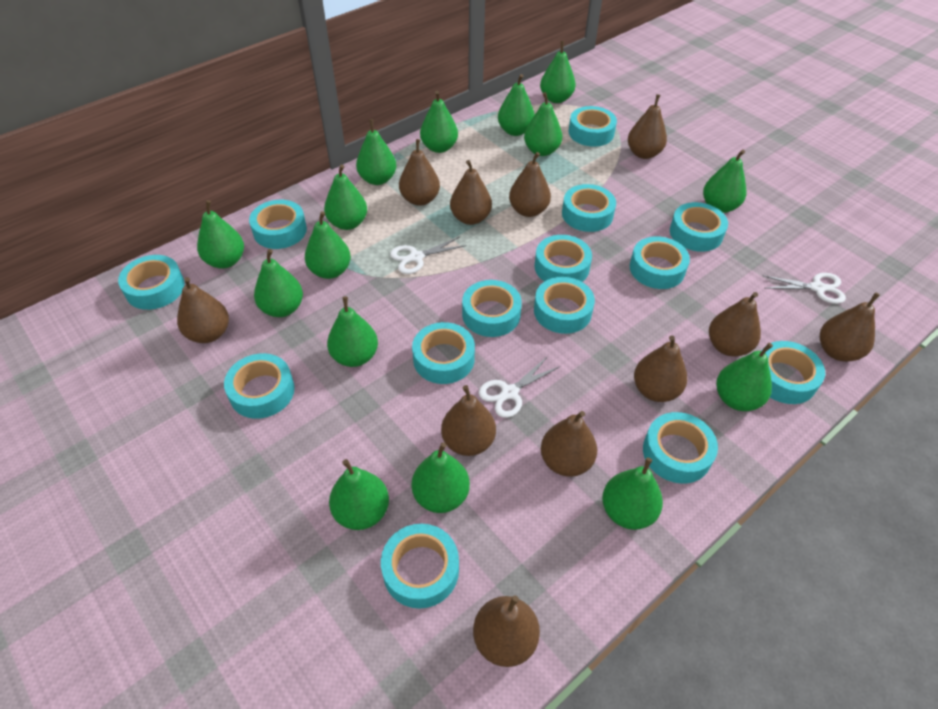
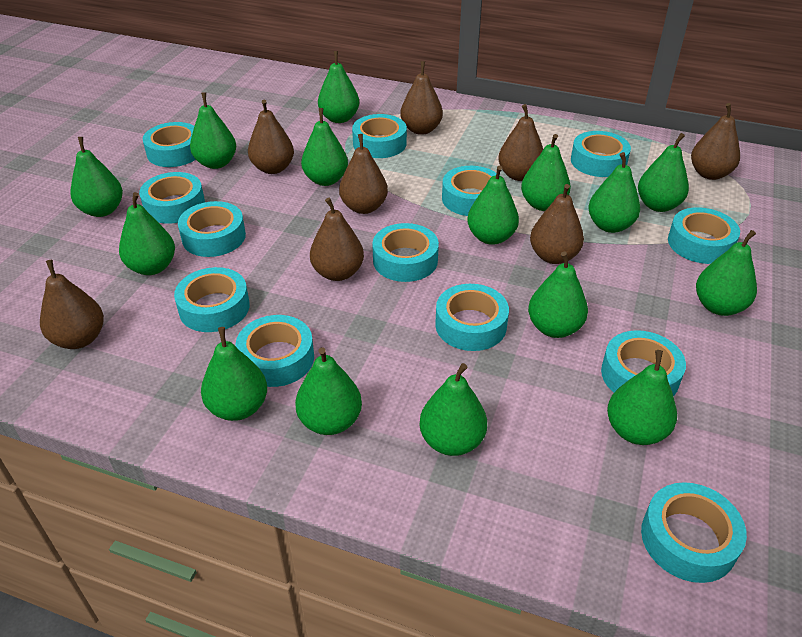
brown pear: [177,277,229,343] [399,139,440,206] [441,385,496,456] [450,160,492,225] [473,595,540,667] [509,152,551,217] [541,411,597,477] [628,94,667,159] [634,335,687,402] [709,292,761,356] [820,292,880,362] = 11 -> [40,260,104,349] [248,100,294,174] [310,198,364,281] [339,134,388,214] [400,61,443,135] [498,104,543,181] [530,184,584,264] [691,103,740,180] = 8
turquoise tape: [118,255,185,310] [224,353,295,419] [249,200,307,249] [381,524,459,609] [412,322,475,384] [462,280,522,337] [534,277,595,334] [535,235,592,282] [562,184,616,232] [569,106,617,147] [630,236,690,289] [643,412,718,484] [670,202,728,252] [762,341,825,404] = 14 -> [139,172,205,224] [143,122,196,167] [174,267,250,332] [178,201,246,257] [235,315,314,387] [352,114,407,158] [372,223,439,282] [435,284,509,351] [442,166,496,216] [571,131,631,177] [601,330,686,397] [641,482,747,583] [668,207,740,264] = 13
white scissors: [390,237,467,274] [479,356,559,418] [764,273,846,304] = 3 -> none = 0

